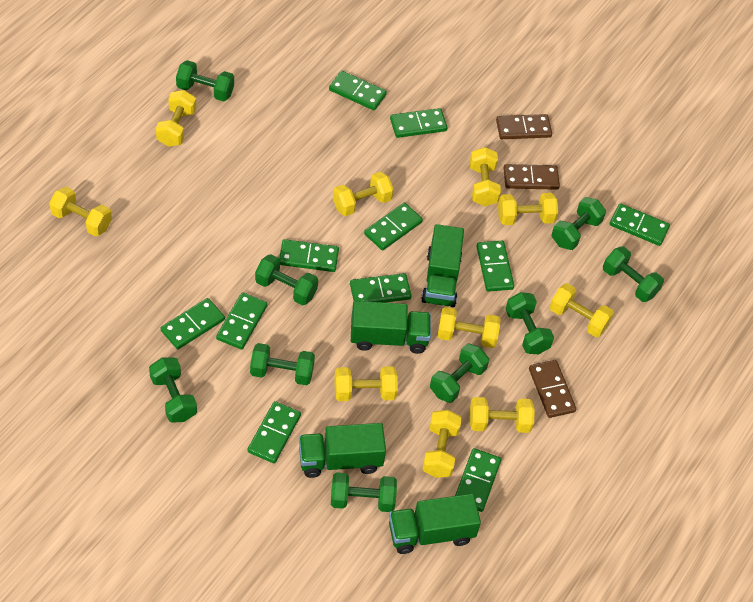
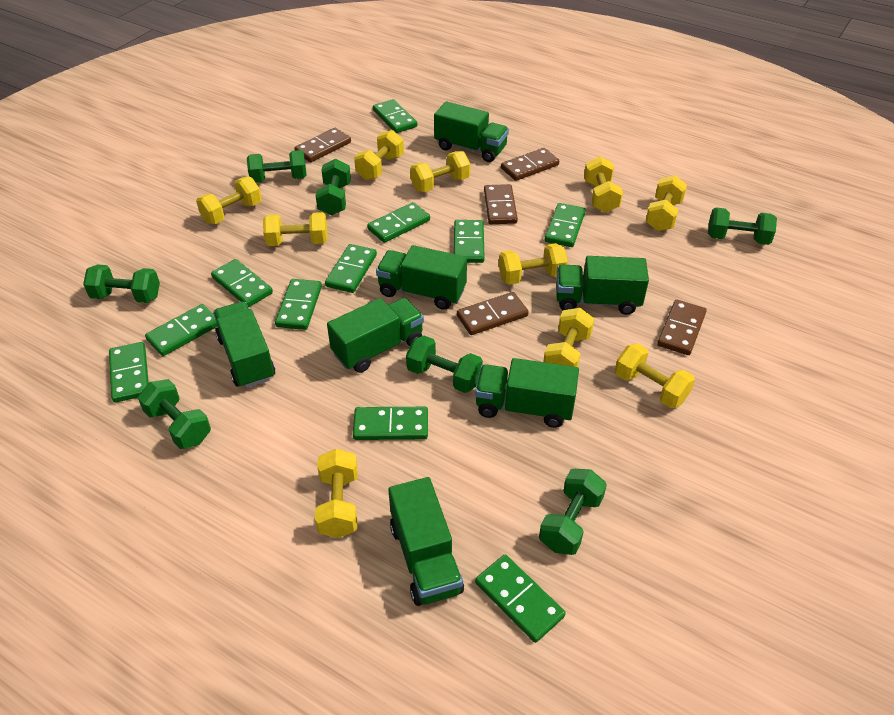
brown domino: [496,114,552,139] [503,164,560,190] [529,360,576,418] = 3 -> [294,128,351,162] [457,292,528,335] [484,184,518,224] [501,148,559,181] [657,300,707,355] = 5
green dumbbell: [149,357,197,423] [176,60,234,102] [250,343,315,385] [255,254,318,306] [331,472,397,512] [430,343,489,403] [505,292,554,354] [552,197,606,250] [603,246,664,302] = 9 -> [83,264,160,303] [138,379,211,449] [247,150,307,183] [316,159,351,215] [406,335,483,393] [539,469,607,555] [708,207,777,245] = 7
green truck: [299,423,386,478] [351,301,431,354] [389,494,481,554] [421,224,464,307] = 4 -> [213,302,275,388] [327,298,424,373] [376,245,467,310] [388,477,464,606] [434,101,509,162] [475,358,579,428] [556,256,649,315] = 7

